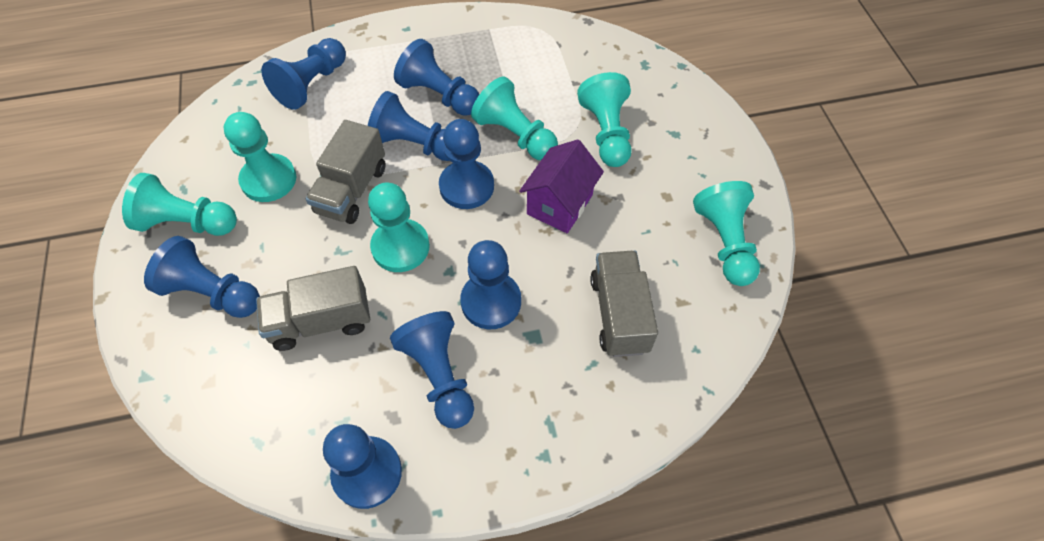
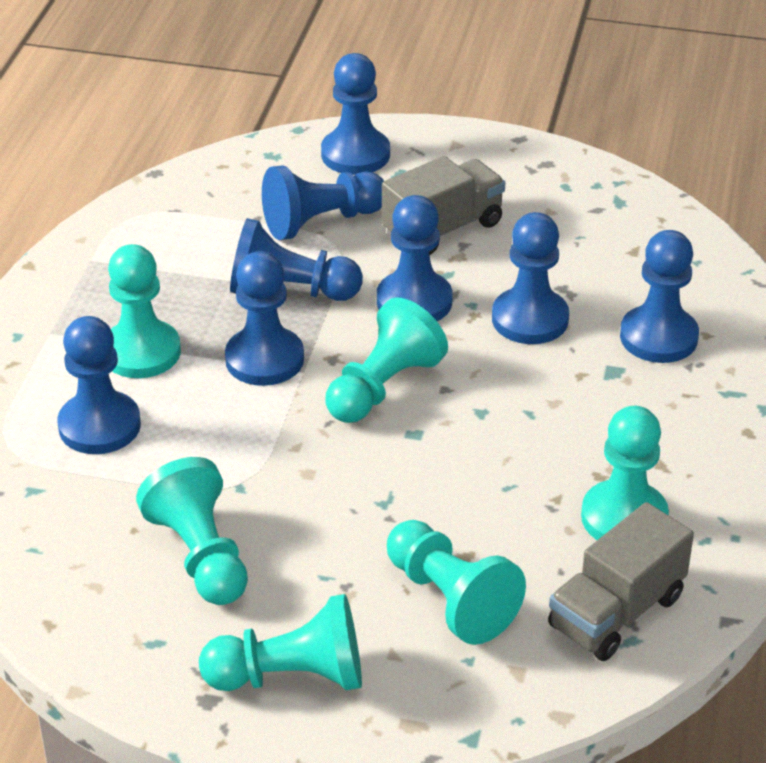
grey truck: [256,266,370,351] [305,120,386,224] [590,251,658,357] = 3 -> [382,156,505,255] [548,502,694,661] = 2
purple house: [519,140,604,233] = 1 -> none = 0

